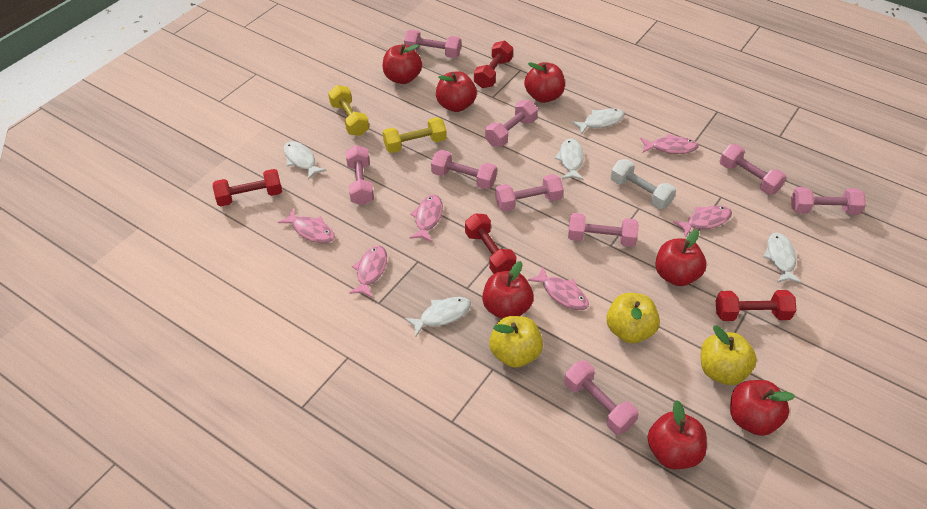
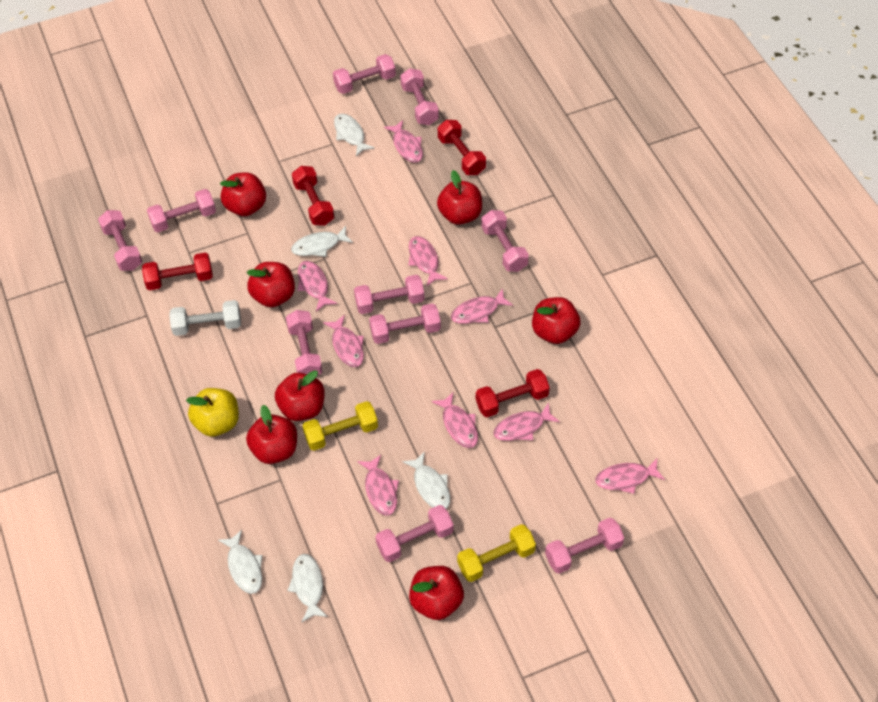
pink dumbbell: [345,145,374,205] [404,30,461,58] [431,150,497,190] [485,100,538,147] [495,174,564,212] [564,360,639,435] [568,213,639,247] [719,144,786,195] [791,187,866,215] = 9 -> [98,210,142,271] [147,189,216,232] [286,310,323,376] [333,54,396,94] [354,275,425,314] [369,303,441,344] [375,505,454,562] [400,68,439,125] [481,210,529,272] [545,518,624,574] = 10
pink fish: [278,208,335,243] [349,246,387,298] [410,195,443,242] [528,267,589,310] [640,134,699,154] [673,206,732,238] = 6 -> [298,261,337,312] [323,315,364,367] [357,455,399,516] [384,120,423,163] [408,236,448,286] [432,392,478,448] [451,288,513,324] [493,402,560,441] [595,459,665,494] = 9
yellow apple: [489,316,543,368] [607,293,660,343] [701,326,757,385] = 3 -> [186,388,239,437] = 1

